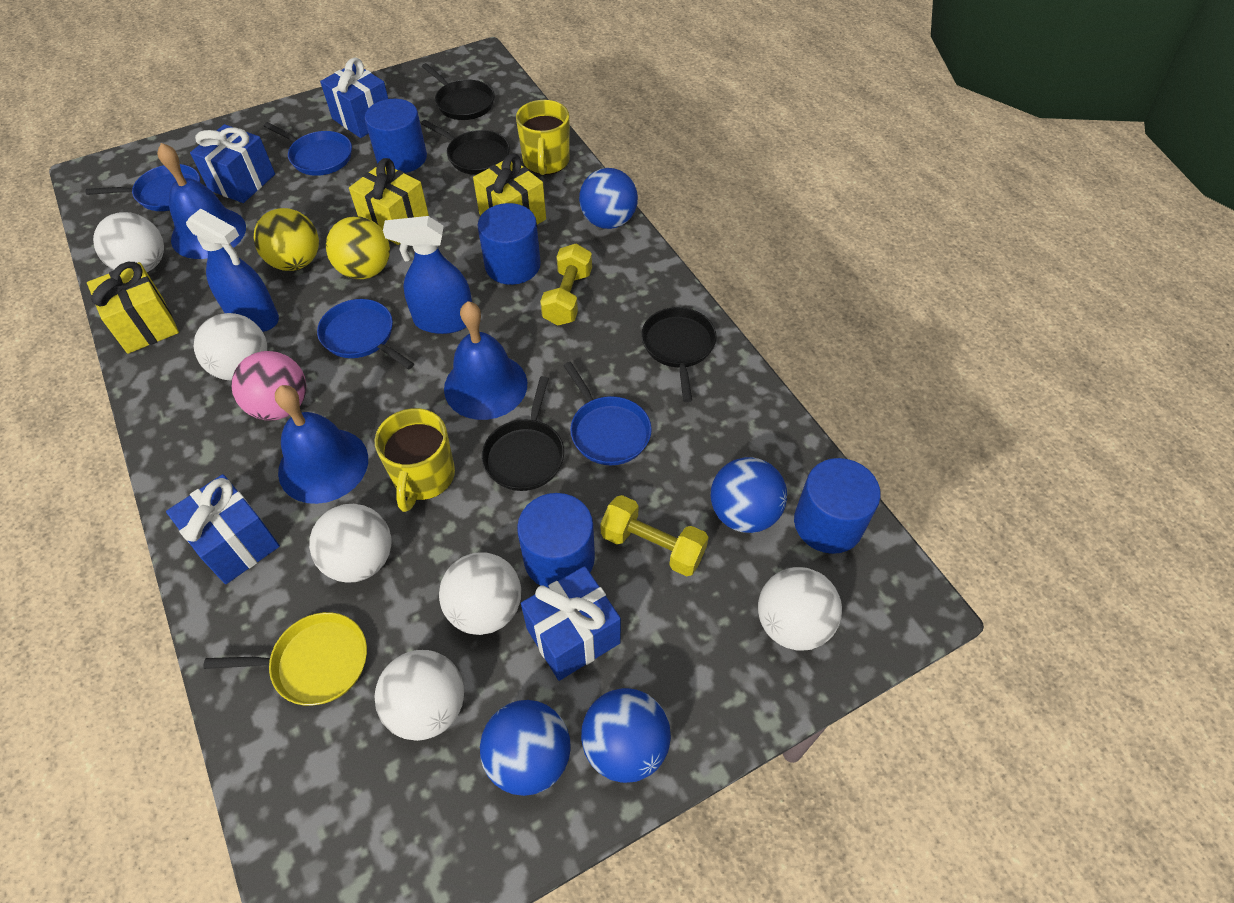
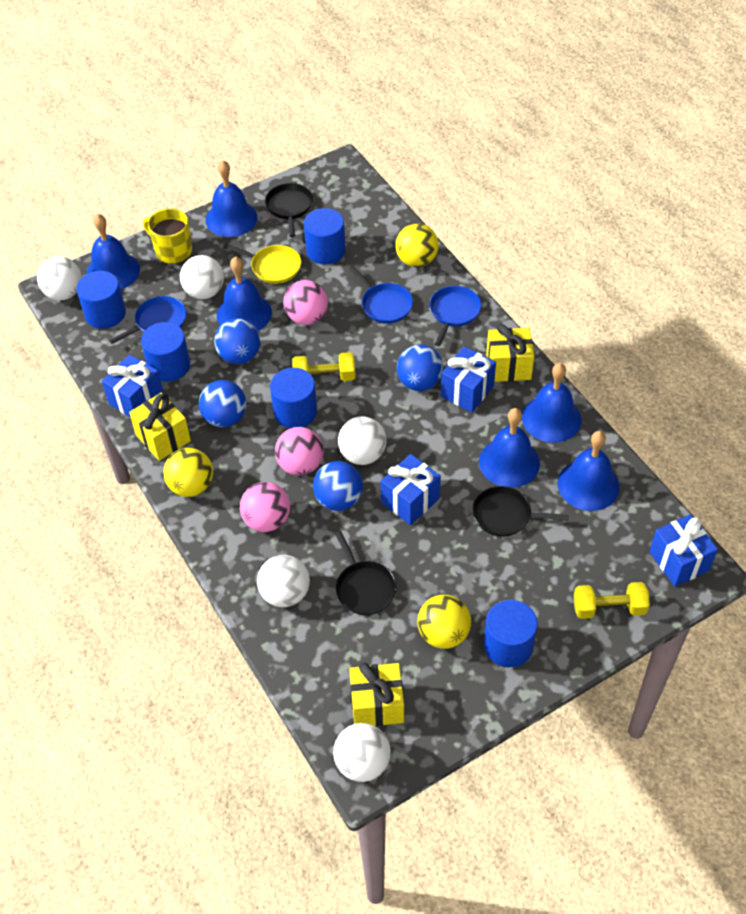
black pan: [421,120,510,175] [422,63,495,120] [482,376,564,491] [641,307,717,402] = 4 -> [265,183,313,237] [335,531,396,615] [473,486,569,537] = 3
blue bell: [157,143,246,259] [275,385,368,504] [444,301,527,420] = 3 -> [86,214,140,289] [206,160,258,237] [217,256,272,331] [479,408,540,488] [522,363,581,443] [558,431,620,511] = 6
blue cylinder: [365,99,427,173] [478,203,541,285] [517,493,595,587] [794,458,881,554] = 4 -> [76,271,126,329] [141,322,190,382] [270,368,317,428] [304,208,346,264] [483,600,538,667] = 5
blue pan: [85,164,200,211] [264,122,352,176] [317,299,414,369] [563,362,652,465] = 4 -> [109,296,186,344] [349,266,413,324] [430,286,481,346] = 3
blue spray bottle: [186,209,279,332] [383,216,472,334] = 2 -> none = 0
pink ball: [231,351,306,421] = 1 -> [240,482,290,532] [275,427,324,476] [283,280,328,325] = 3
white ball: [93,212,164,272] [194,313,267,381] [309,504,391,583] [374,650,464,741] [439,552,521,635] [758,567,842,651] = 6 -> [37,256,82,300] [180,255,224,299] [257,555,310,607] [333,723,391,782] [338,416,387,465] = 5
yellow ball: [254,208,319,271] [326,216,390,279] = 2 -> [163,448,213,497] [395,223,439,267] [417,595,471,649] = 3
yellow mug: [375,408,455,512] [516,100,570,175] = 2 -> [143,208,192,264] = 1

